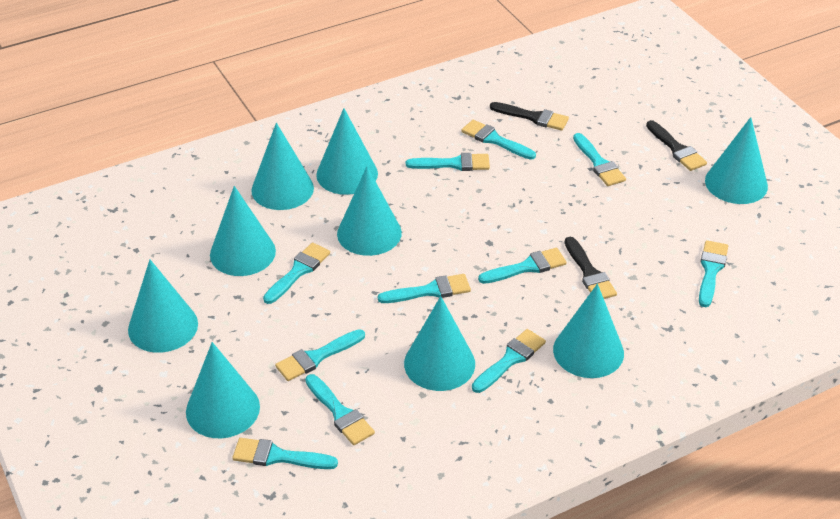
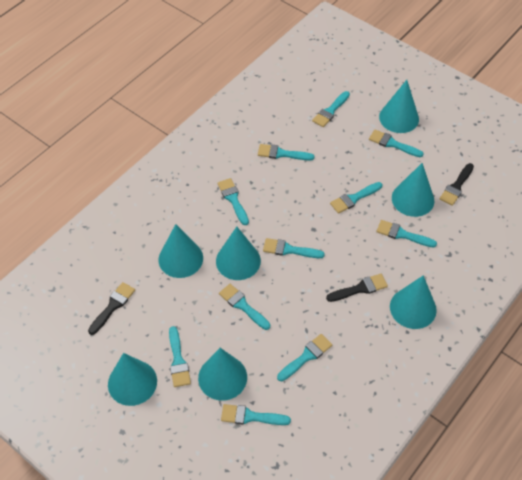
turquoise cone: [128,260,198,353] [186,342,260,438] [210,186,276,276] [251,123,314,210] [316,108,378,195] [337,167,402,256] [404,296,475,391] [553,284,624,378] [705,117,768,204] = 9 -> [108,353,157,406] [159,224,203,278] [198,348,247,401] [216,227,261,280] [379,80,419,133] [390,275,437,329] [392,163,434,217] = 7

